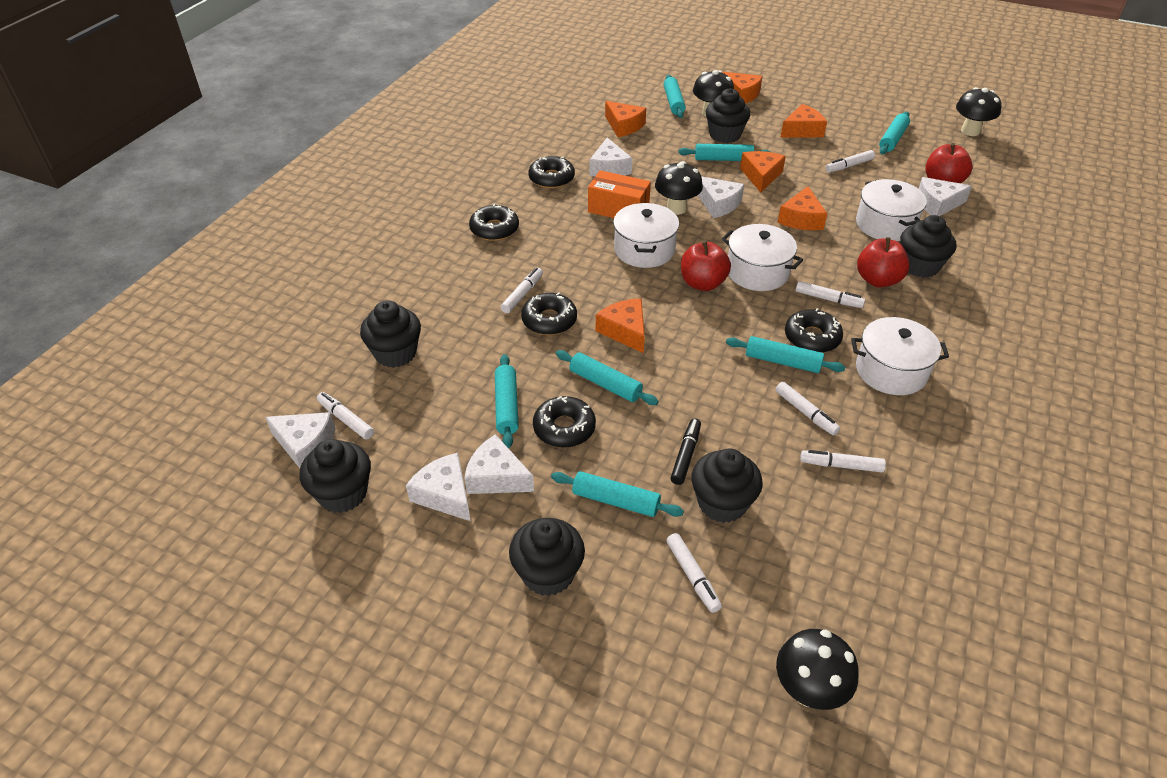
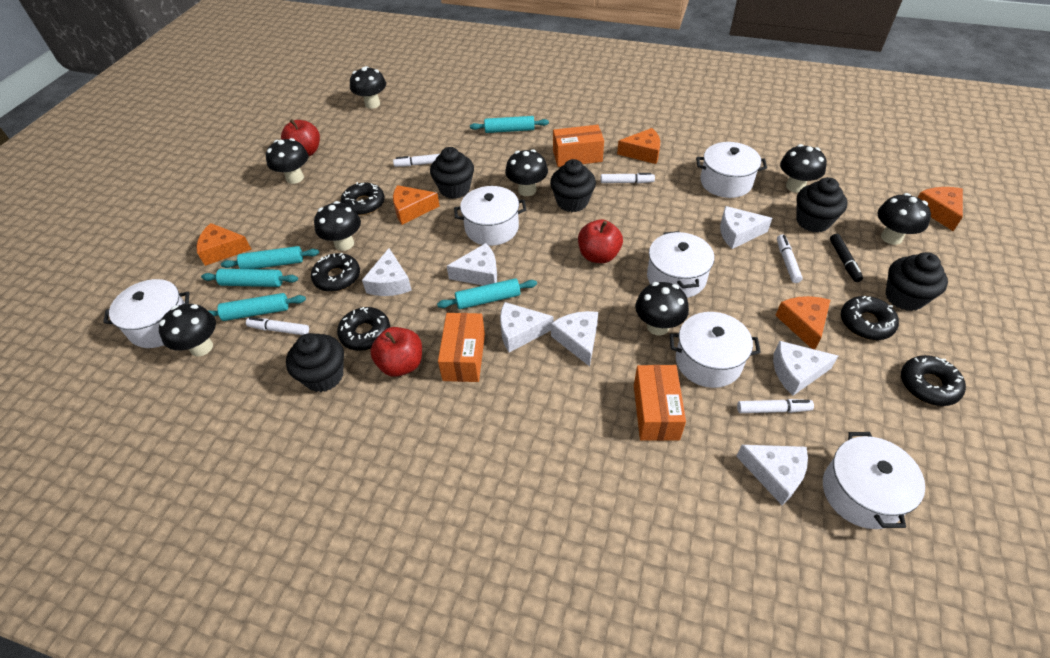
black cupcake: [299,439,371,513] [360,300,421,368] [509,518,585,596] [691,448,763,523] [706,88,751,143] [901,215,956,278] = 6 -> [286,333,344,392] [430,147,474,199] [550,159,596,212] [796,177,847,233] [885,252,948,311] = 5
black mushroom: [655,161,703,215] [693,70,734,116] [776,629,859,710] [956,87,1002,136] = 4 -> [159,304,216,357] [266,138,308,184] [314,201,361,251] [350,66,386,109] [505,149,548,196] [635,282,689,336] [780,144,827,193] [877,193,931,245] = 8
orange box: [588,170,651,218] = 1 -> [438,313,485,382] [553,125,604,167] [634,365,686,441] = 3
orange cheese: [596,298,645,353] [605,101,646,137] [723,72,763,104] [740,151,786,193] [777,186,827,230] [781,104,827,137] = 6 -> [196,223,252,266] [393,185,440,225] [617,128,660,164] [775,296,830,350] [918,187,963,231] = 5
turquoise rolling pin: [495,354,519,448] [551,471,684,517] [556,350,659,405] [664,75,686,118] [678,144,770,161] [726,336,845,373] [879,112,910,154] = 7 -> [201,269,298,287] [208,293,306,321] [221,246,319,269] [437,278,537,309] [470,116,549,133] = 5
white cheese: [265,412,336,468] [406,453,471,521] [465,434,534,494] [589,138,632,176] [698,176,744,218] [919,177,972,216] = 6 -> [362,248,412,296] [447,243,497,286] [500,302,553,353] [551,311,598,367] [720,206,772,249] [736,445,808,505] [773,341,838,396] = 7
white marker: [317,392,374,440] [501,267,543,313] [666,533,722,613] [775,382,840,435] [796,281,865,308] [800,450,886,472] [826,150,875,172] = 7 -> [246,317,309,335] [393,154,440,167] [601,173,655,183] [737,399,814,413] [777,235,803,283] = 5
white pot: [613,203,679,268] [722,224,803,291] [851,317,949,395] [856,179,927,241] = 4 -> [103,279,189,348] [454,186,526,246] [647,231,714,298] [670,312,761,388] [696,142,767,198] [823,432,925,529] = 6

